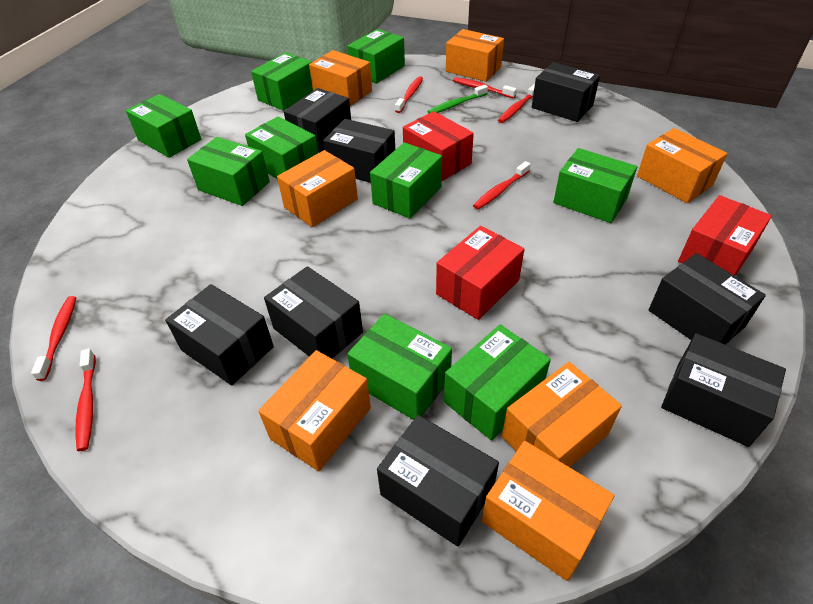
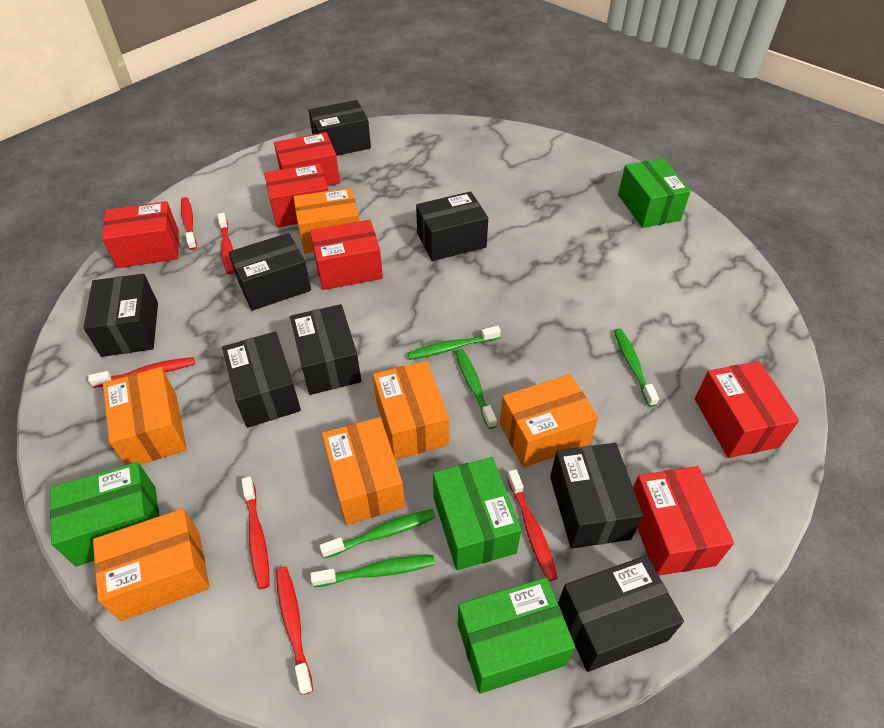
green box: [126,94,201,158] [187,137,270,206] [245,116,318,179] [251,52,313,111] [347,314,452,420] [348,29,405,84] [370,142,442,219] [444,325,551,441] [553,148,637,223] = 9 -> [50,462,159,567] [433,457,522,570] [458,577,575,694] [618,158,691,228] = 4
green toothbrush: [428,85,488,114] = 1 -> [311,555,435,587] [320,509,436,559] [407,326,501,360] [455,349,497,429] [614,328,659,407] = 5
orange box: [258,350,371,471] [277,150,358,227] [309,50,372,106] [446,29,504,82] [482,441,615,581] [502,362,622,467] [637,128,727,203] = 7 -> [93,509,210,621] [103,367,187,465] [293,188,359,253] [322,417,405,525] [373,361,449,460] [500,374,599,468] = 6
red box: [403,111,474,181] [436,226,524,320] [678,195,772,276] = 3 -> [102,201,179,268] [264,163,328,228] [274,132,340,186] [310,220,383,290] [633,466,734,576] [695,361,799,458] = 6

